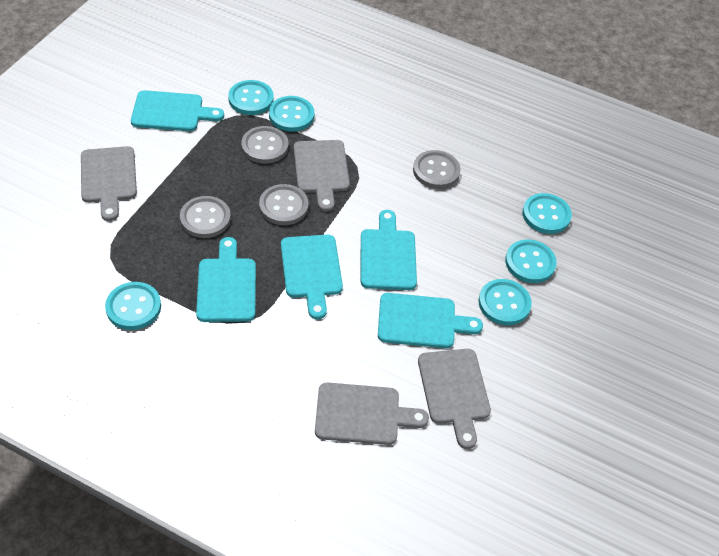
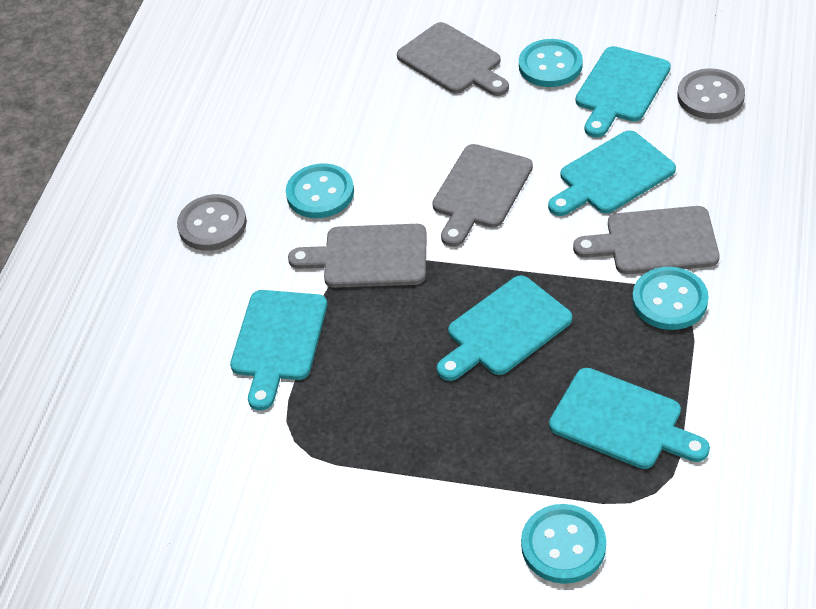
grey button: [180,196,231,238] [241,126,289,164] [259,184,309,225] [413,150,461,189] = 4 -> [177,194,247,251] [677,68,745,119] = 2
turquoise button: [105,282,161,330] [228,80,274,115] [269,96,314,132] [479,279,532,325] [505,240,557,283] [522,193,572,234] = 6 -> [286,163,354,218] [519,39,583,87] [521,504,606,584] [632,267,709,330] = 4

